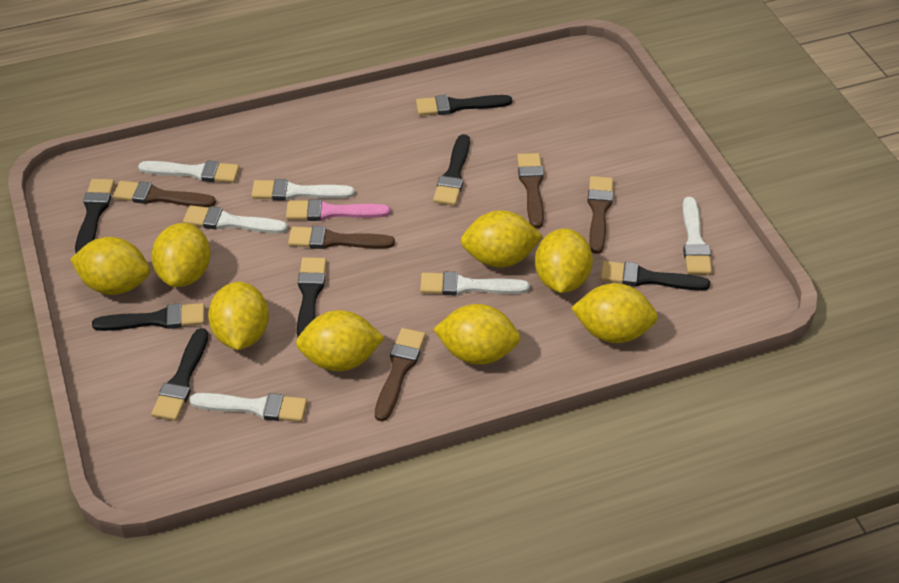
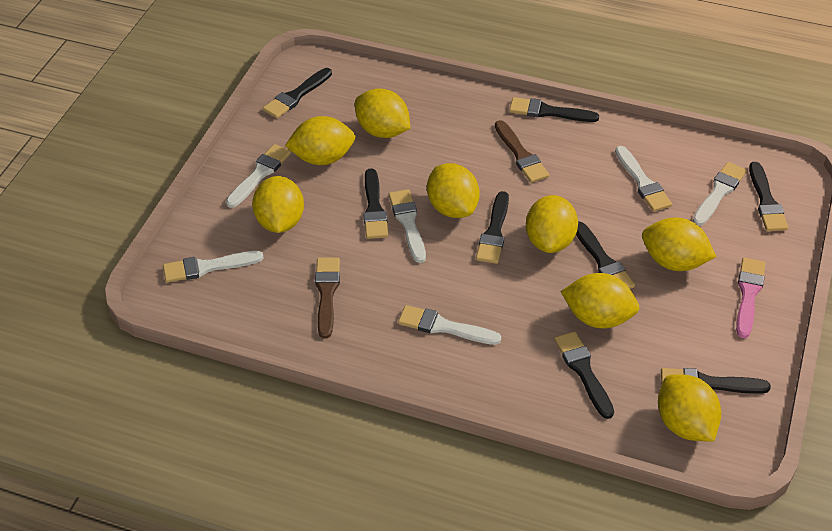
black brush: [75,179,115,253] [92,303,205,331] [152,328,208,421] [297,257,326,338] [416,95,512,116] [433,134,470,206] [600,261,710,291] = 7 -> [263,68,332,118] [363,169,388,239] [476,191,509,264] [509,97,599,122] [554,331,614,419] [576,221,635,289] [661,368,771,394] [749,162,788,231] = 8
brown brush: [113,181,216,207] [288,226,395,249] [375,328,426,421] [517,153,544,228] [588,176,613,254] = 5 -> [315,257,340,339] [495,120,549,183] = 2

